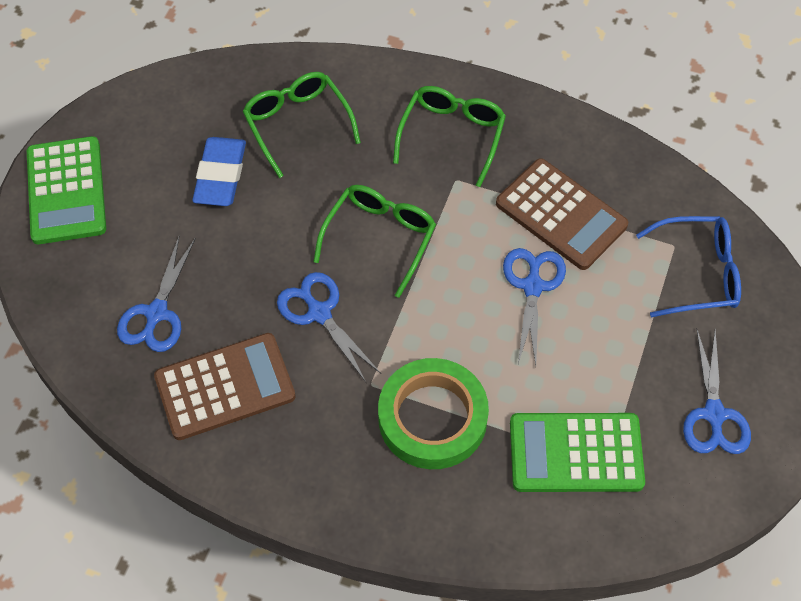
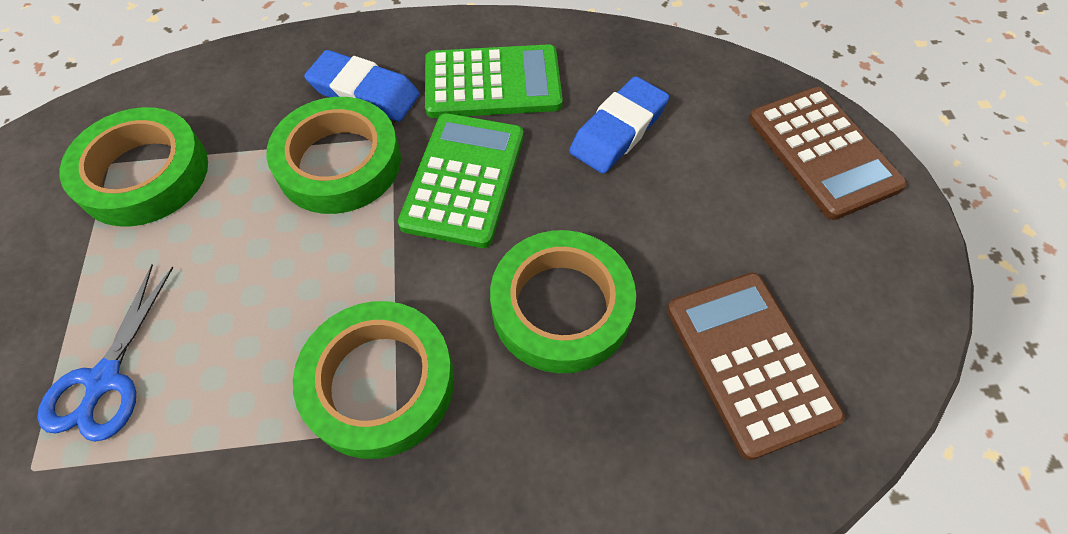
blue eraser: [192,137,246,206] = 1 -> [304,50,420,121] [569,76,669,174] = 2
blue glasses: [636,216,741,317] = 1 -> none = 0
blue scissors: [117,235,196,352] [277,272,381,382] [503,248,566,365] [683,330,751,454] = 4 -> [37,265,173,442] = 1
green glasses: [242,72,361,178] [313,185,436,298] [393,86,506,187] = 3 -> none = 0
green tape: [378,358,489,469] = 1 -> [60,107,208,227] [266,97,401,214] [293,301,454,459] [490,230,636,373] = 4

